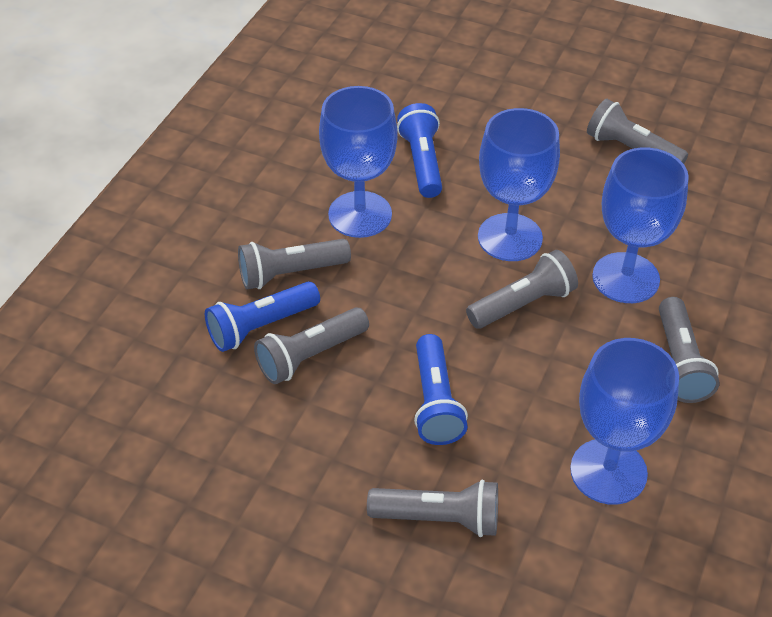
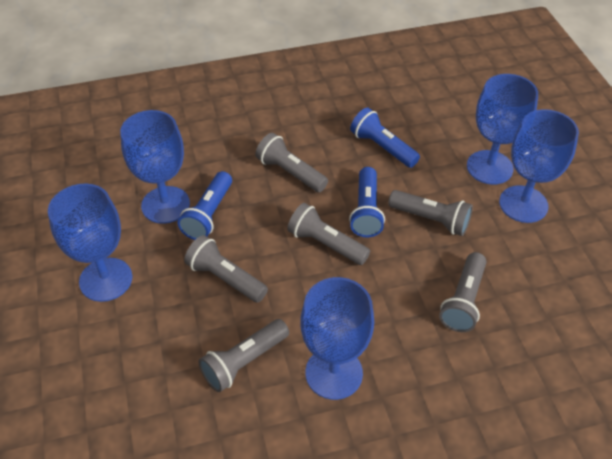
blue goblet: [319,86,398,238] [478,108,560,261] [570,338,679,505] [592,147,689,303] = 4 -> [48,184,132,302] [120,110,190,224] [301,277,374,400] [467,74,538,184] [499,109,579,223] = 5

